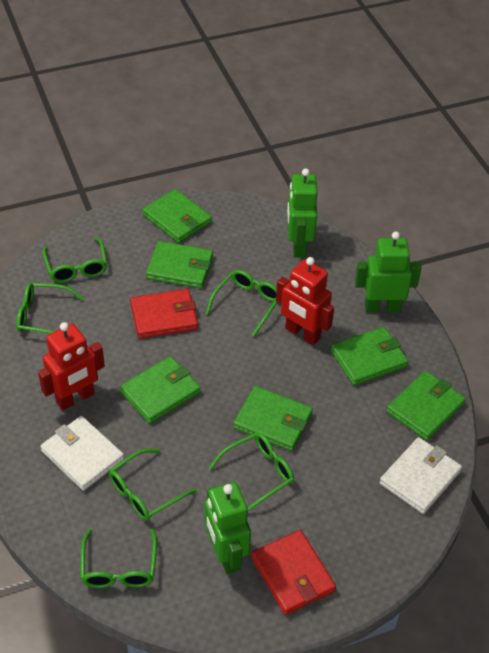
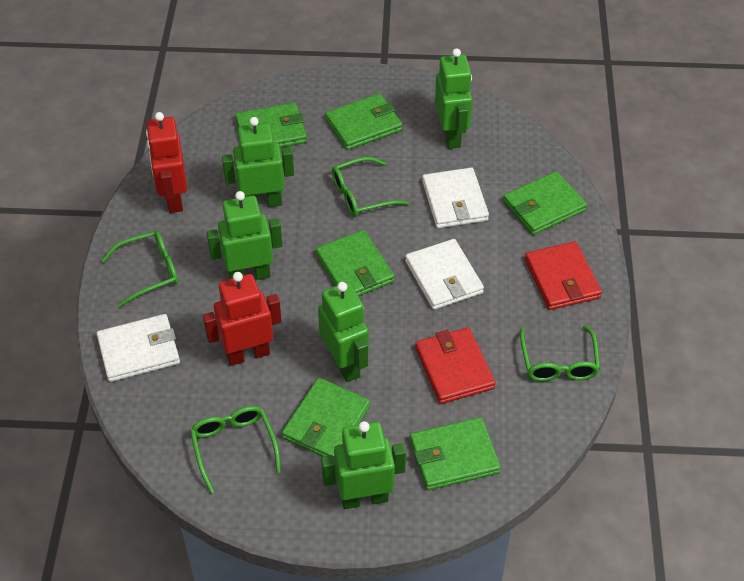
green glasses: [17,283,84,334] [42,237,107,283] [81,528,157,588] [109,449,196,521] [206,270,277,337] [208,433,294,511] = 6 -> [101,231,178,307] [190,406,281,493] [332,157,409,217] [520,326,600,382] = 4
green robot: [205,482,251,574] [287,168,318,258] [355,231,422,313] = 3 -> [207,191,283,280] [222,117,294,207] [318,282,369,382] [321,421,406,509] [435,48,472,149] = 5
white wallet: [40,416,124,491] [379,437,462,514] = 2 -> [97,314,180,382] [405,239,484,310] [422,168,489,228] = 3

